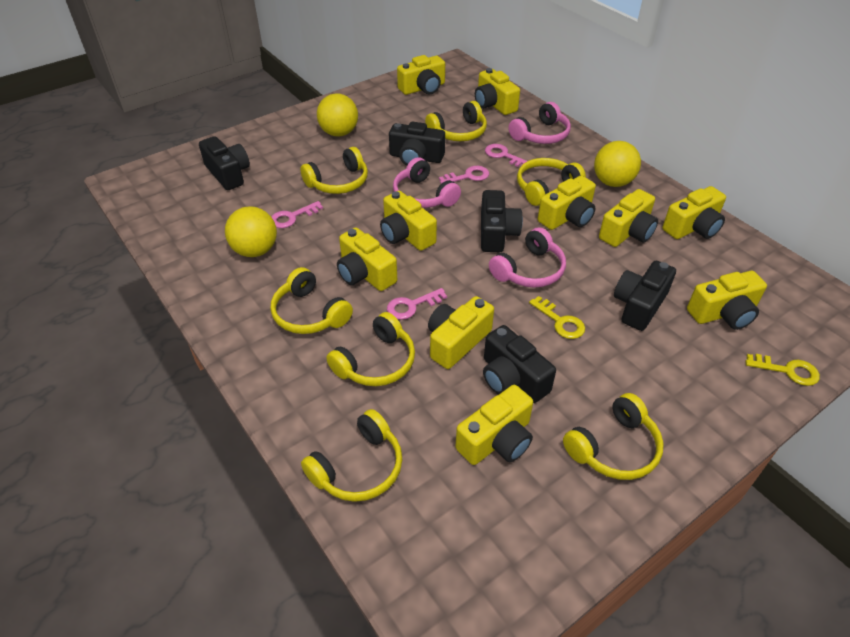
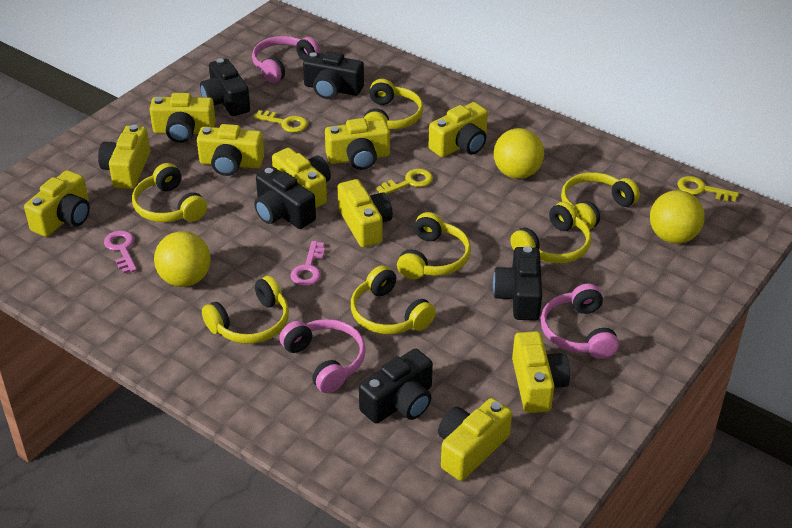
pink key: [271,201,323,228] [387,288,447,320] [439,166,489,184] [485,144,527,167] = 4 -> [104,230,137,273] [290,241,325,286] = 2
yellow key: [529,296,585,339] [745,354,820,386] = 2 -> [253,110,308,133] [377,169,433,194] [678,176,739,201] = 3

